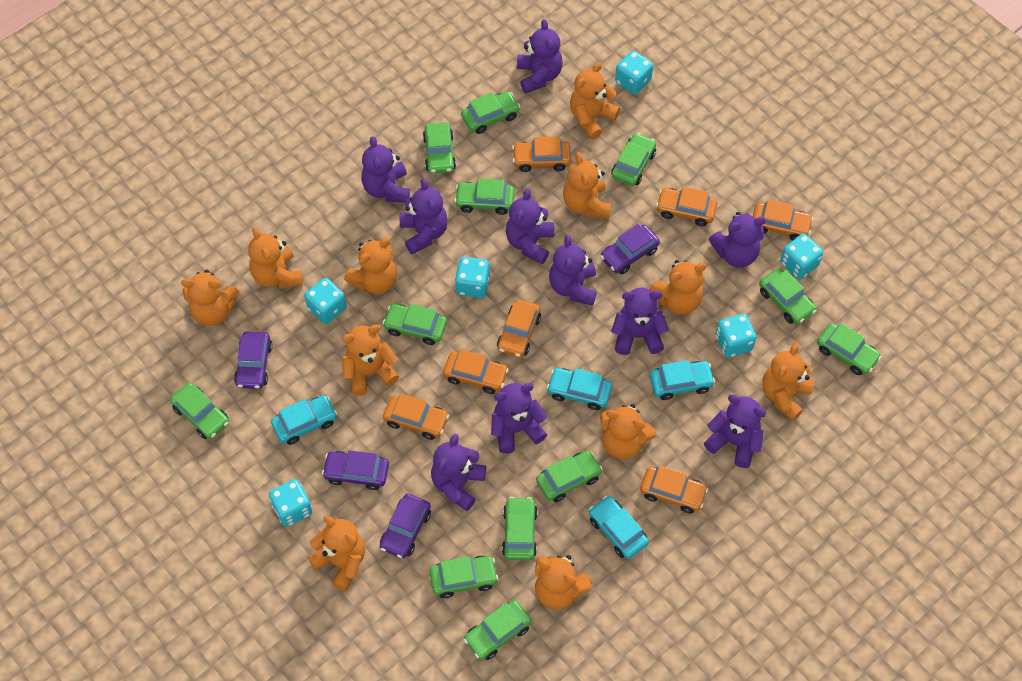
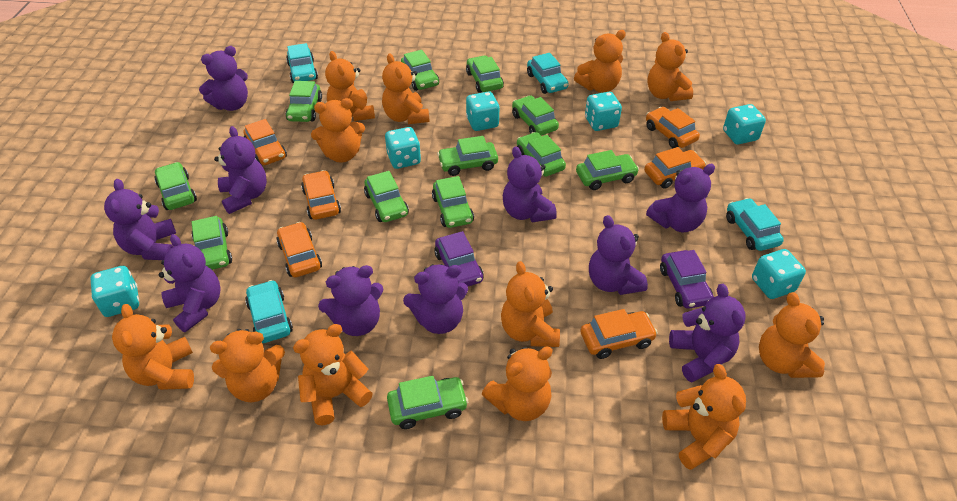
orange car: [383,393,449,440] [443,349,509,394] [497,299,541,358] [512,136,571,172] [640,466,708,514] [656,187,717,226] [753,199,813,241] = 7 -> [244,119,287,165] [277,222,322,277] [301,170,341,220] [580,309,658,359] [644,147,706,189] [646,107,700,148] = 6
orange teddy bear: [181,270,239,326] [248,227,303,289] [308,515,365,592] [342,325,399,396] [344,237,397,294] [535,555,593,610] [563,152,611,218] [570,62,620,139] [600,404,656,459] [649,260,706,315] [762,343,814,421] = 11 -> [112,304,194,390] [210,329,285,402] [293,324,373,425] [311,98,365,163] [325,51,375,121] [382,54,429,124] [482,346,553,421] [501,261,560,347] [574,30,626,93] [647,32,693,101] [662,364,746,470] [759,292,825,378] = 12
purple car: [234,332,273,389] [322,450,389,490] [380,494,431,559] [600,224,660,274] = 4 -> [434,231,484,286] [660,250,714,309] = 2

